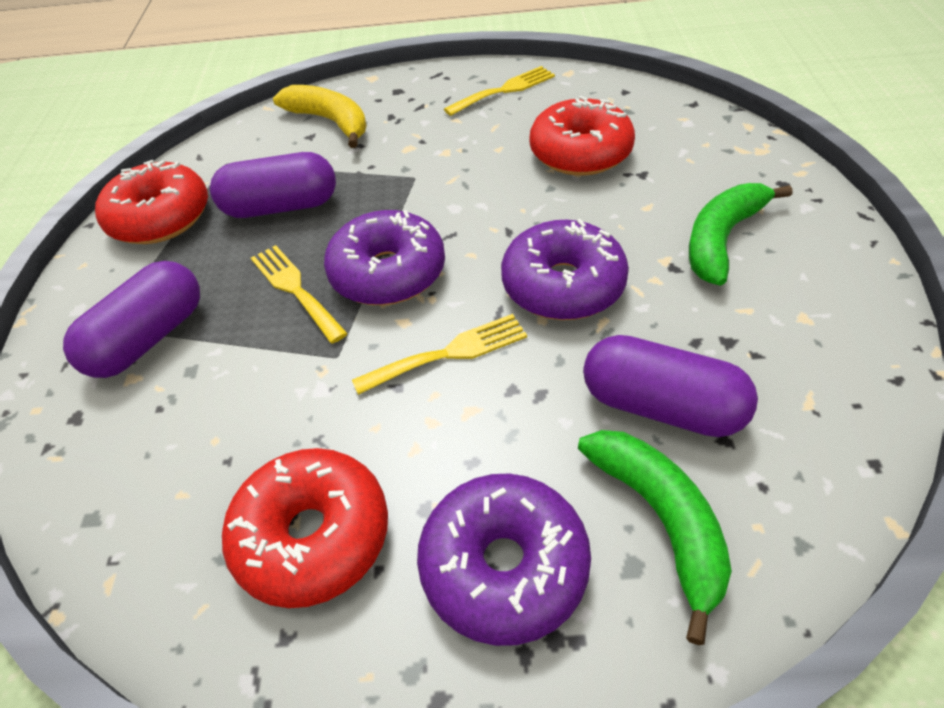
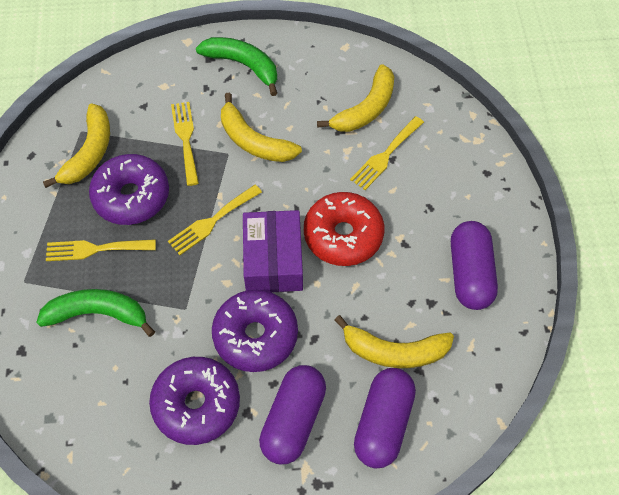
purple box: none = 0 -> [243,210,303,293] = 1
red donut: [95,160,208,244] [222,448,388,608] [530,96,635,176] = 3 -> [304,192,384,266] = 1
yellow banana: [273,85,367,148] = 1 -> [43,104,110,188] [221,93,302,162] [317,64,394,132] [335,315,454,368] = 4
yellow fork: [251,245,348,344] [352,314,527,395] [444,66,555,116] = 3 -> [46,239,156,261] [168,185,262,255] [171,102,199,186] [350,116,424,190] = 4

